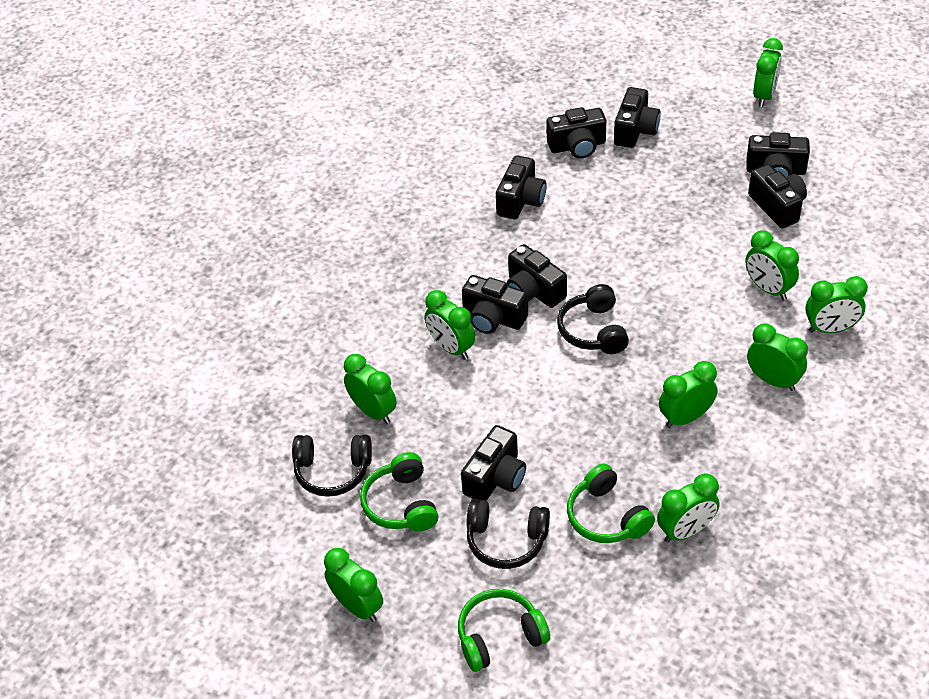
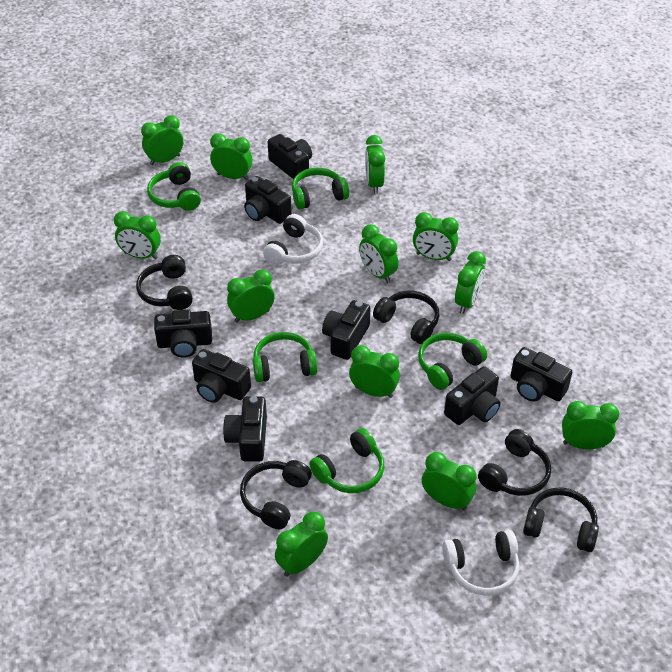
black headphones: [292,435,372,497] [466,499,550,569] [557,284,629,354] = 3 -> [136,255,193,310] [240,460,312,529] [373,291,439,344] [478,429,551,496] [523,487,599,552] = 5
green clock: [324,548,383,622] [344,354,397,424] [425,290,475,360] [657,473,720,543] [659,361,718,428] [745,230,799,300] [747,323,808,391] [753,38,783,107] [805,276,868,333] = 9 -> [114,211,161,259] [141,115,183,165] [210,133,252,180] [227,269,275,323] [275,512,328,577] [349,345,400,398] [359,224,398,283] [365,135,385,194] [413,212,459,261] [422,452,476,510] [455,251,486,314] [562,401,619,449] = 12
green headphones: [360,452,438,532] [458,589,550,672] [567,464,655,543] = 3 -> [147,162,201,211] [253,332,317,382] [292,168,349,210] [309,428,384,493] [418,333,487,390] = 5
white headphones: none = 0 -> [263,214,323,265] [442,530,519,596] = 2

